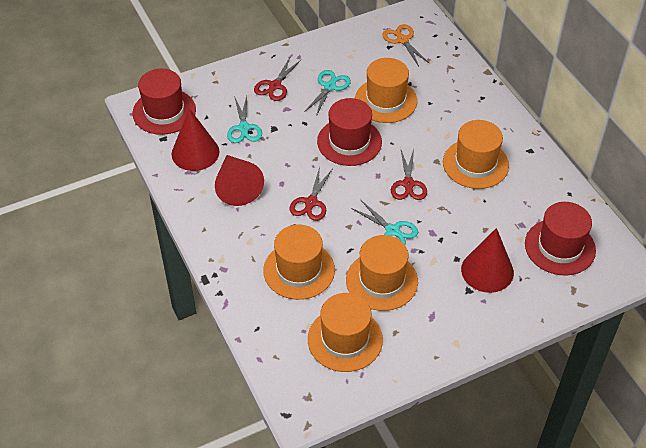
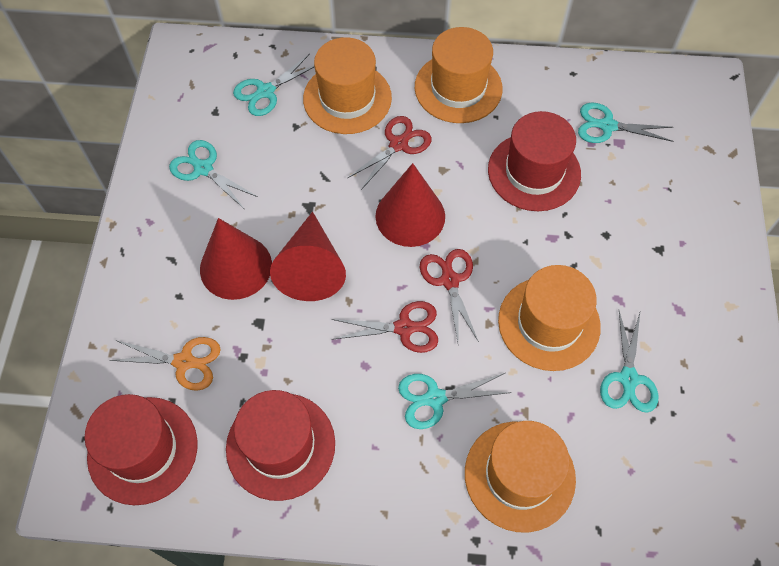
orange hat: [263,224,335,300] [308,293,383,372] [346,235,418,311] [355,58,417,123] [443,120,509,189] = 5 -> [303,37,392,134] [415,27,503,123] [465,421,576,533] [498,265,601,371] = 4
turquoise scissors: [227,96,262,143] [304,70,351,116] [351,200,418,245] = 3 -> [169,140,258,209] [233,54,314,116] [398,373,512,429] [578,103,673,143] [600,311,659,413] = 5

